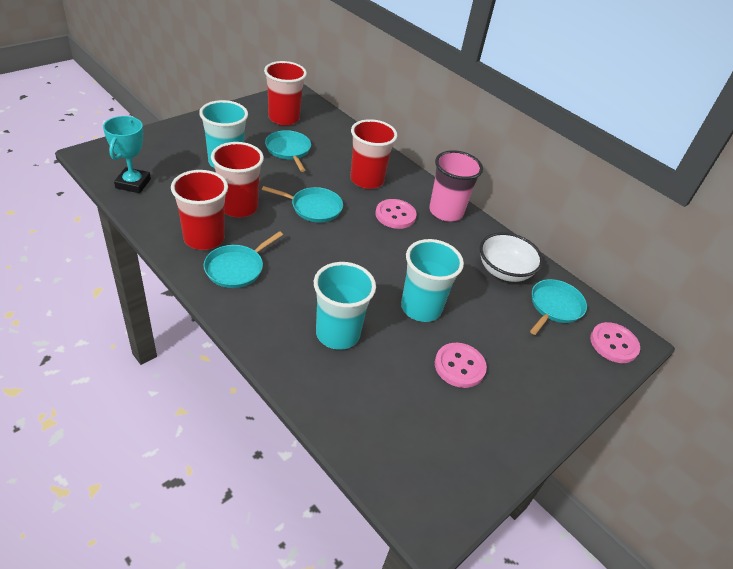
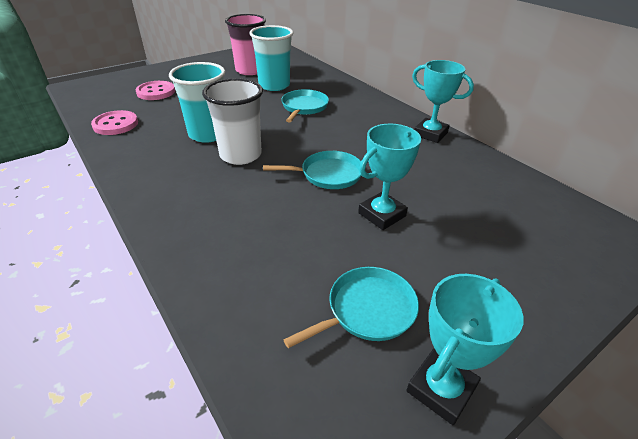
pink button: [375,199,416,229] [435,343,487,388] [590,322,640,363] = 3 -> [91,110,138,135] [136,81,175,100] = 2
red cup: [171,170,228,250] [211,142,264,218] [264,61,307,125] [350,119,397,189] = 4 -> none = 0
turquoise cup: [199,100,248,168] [314,262,376,350] [401,239,464,322] = 3 -> [169,62,225,143] [249,25,293,91] = 2
turquoise pan: [204,231,283,288] [262,186,343,223] [265,130,311,172] [530,279,587,335] = 4 -> [263,151,361,189] [281,89,329,123] [283,267,419,348] = 3
turquoise trophy: [103,116,151,193] = 1 -> [358,124,421,230] [406,274,523,425] [412,60,474,143] = 3
white bowl: [480,232,543,282] = 1 -> none = 0
white cup: none = 0 -> [202,78,263,165] = 1

